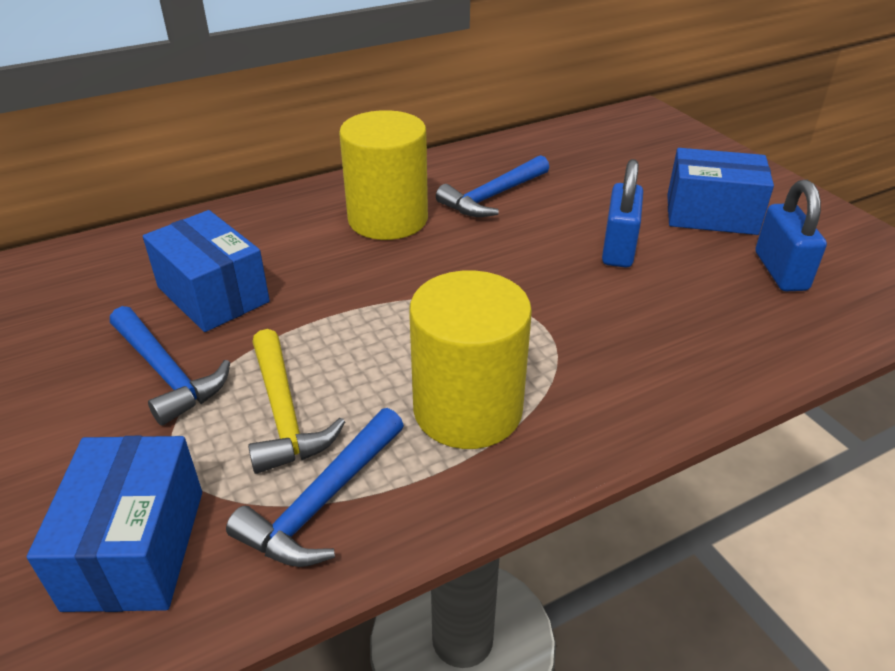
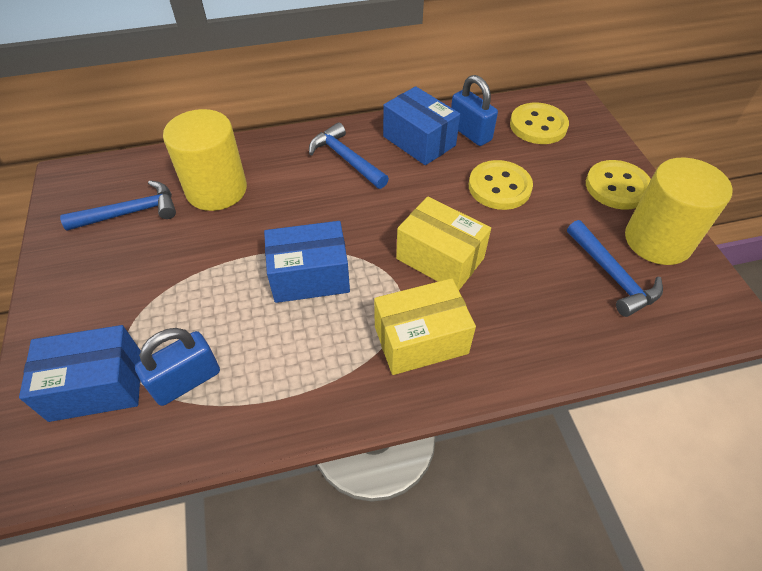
yellow box: none = 0 -> [374,278,476,375] [396,196,491,290] = 2
yellow button: none = 0 -> [469,160,533,210] [510,103,569,144] [586,160,651,210] = 3
yellow hammer: [248,329,345,474] = 1 -> none = 0

